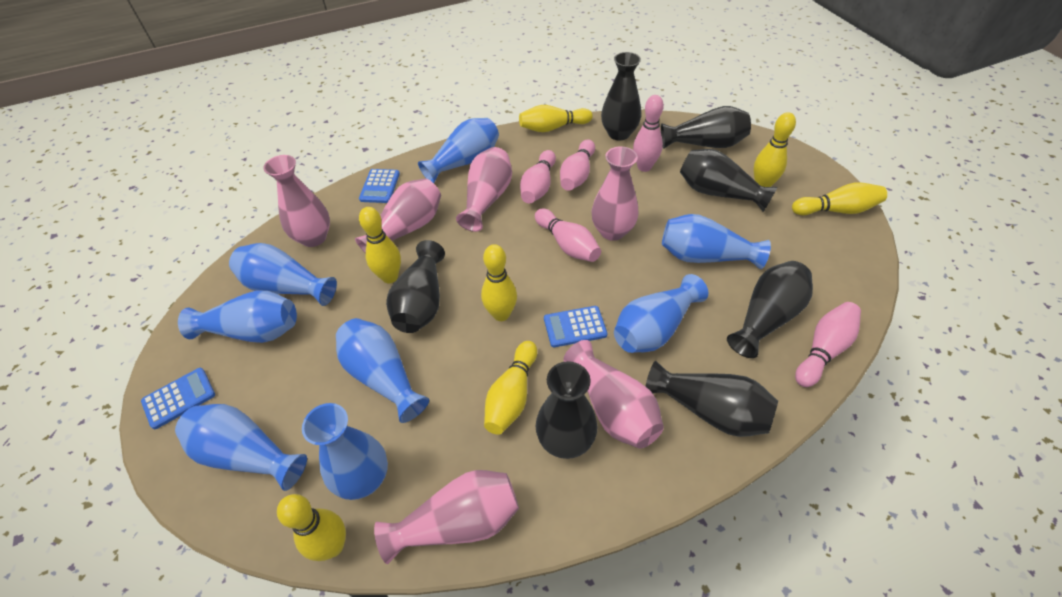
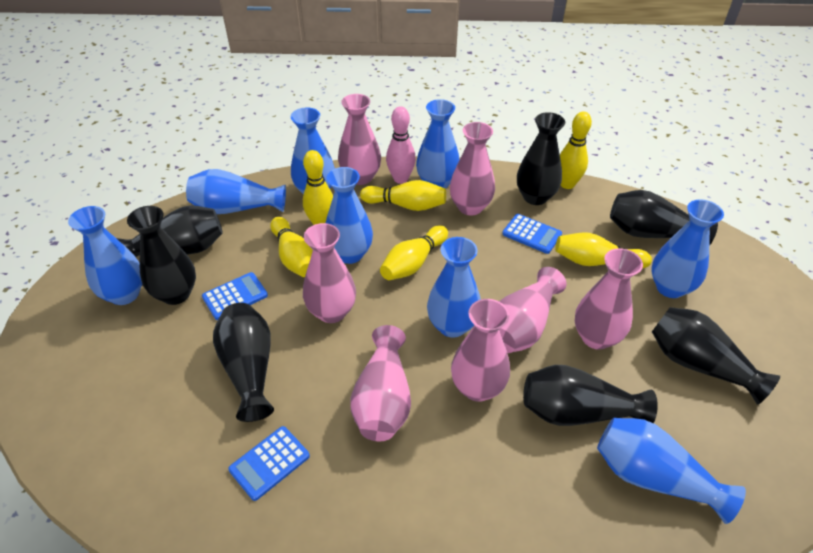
pink bowling pin: [520,150,556,204] [535,209,601,262] [560,140,595,191] [633,95,664,172] [795,302,861,387] = 5 -> [386,106,416,184] = 1
pink vase: [263,155,330,247] [355,178,441,253] [374,470,519,564] [456,147,512,232] [563,340,664,449] [591,147,639,241] = 6 -> [303,223,356,323] [338,94,381,185] [350,325,411,441] [450,122,495,216] [451,299,510,402] [499,267,566,353] [575,248,643,350] = 7
yellow bowling pin: [277,494,346,561] [359,207,401,283] [481,244,517,321] [484,341,537,435] [519,105,593,132] [754,112,796,187] [792,183,887,215] = 7 -> [270,217,313,277] [303,150,333,225] [360,180,446,211] [380,225,448,280] [555,233,652,269] [560,112,592,189] = 6

